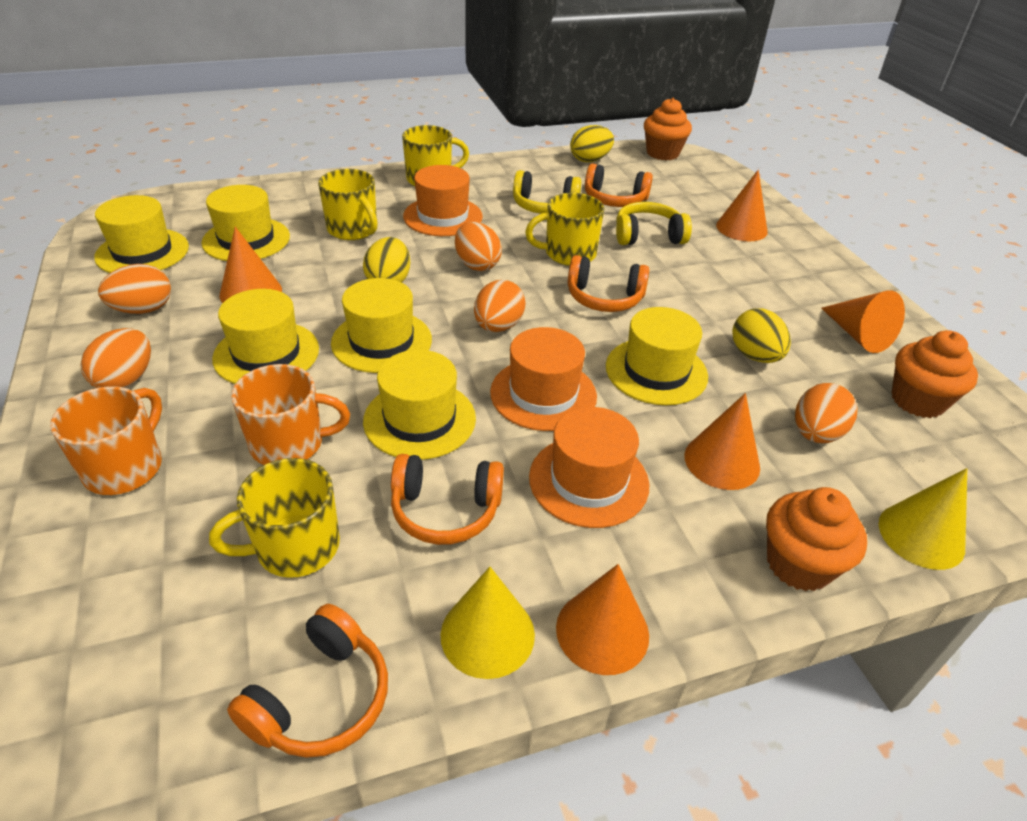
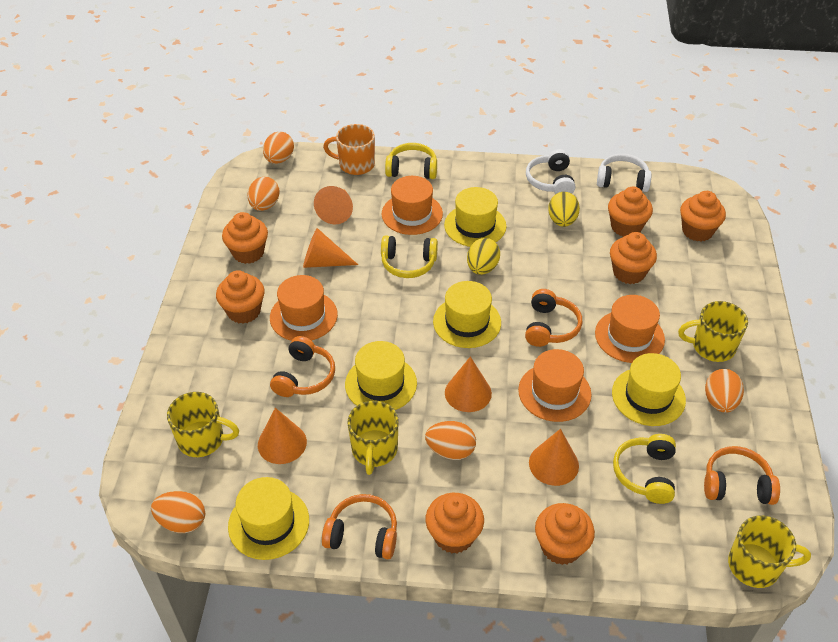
orange cupcake: [644,98,692,160] [766,487,867,591] [891,330,978,418] = 3 -> [216,270,265,324] [222,212,268,264] [426,493,484,553] [535,503,595,565] [608,187,653,237] [610,232,657,284] [680,191,726,242] = 7
orange hat: [403,165,483,236] [490,327,597,431] [529,407,649,528] = 3 -> [270,275,338,341] [382,176,443,235] [518,349,592,422] [595,295,665,363] = 4
orange mug: [50,386,162,495] [231,364,350,465] = 2 -> [323,124,375,175] = 1
white headphones: none = 0 -> [526,149,575,194] [597,154,652,192] = 2
yellow cone: [441,567,535,679] [879,468,967,570] = 2 -> none = 0
yellow egg: [363,237,410,283] [570,125,614,162] [732,308,791,363] = 3 -> [467,238,500,275] [548,192,580,227] = 2
yellow hat: [94,195,189,273] [202,185,290,261] [212,289,319,384] [331,278,432,373] [363,350,476,460] [606,307,708,405] = 6 -> [228,477,309,560] [345,341,417,410] [433,281,501,348] [444,187,506,247] [612,353,686,426] = 5
yellow headphones: [513,170,581,214] [616,202,692,245] = 2 -> [381,235,438,278] [385,143,437,179] [613,434,676,504] = 3

